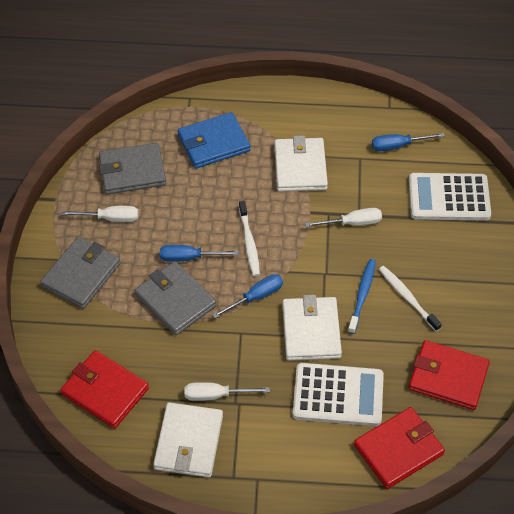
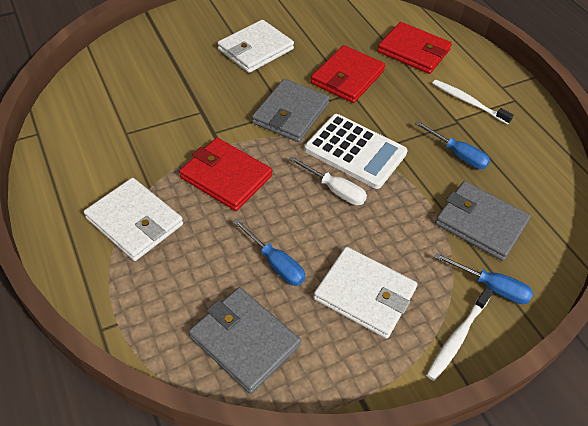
blue toothbrush: [348,259,376,334] = 1 -> none = 0
blue wallet: [178,112,251,168] = 1 -> none = 0
white calculator: [293,363,384,426] [409,173,491,221] = 2 -> [304,114,408,189] = 1
white screwdriver: [61,206,138,222] [185,382,270,401] [305,208,382,227] = 3 -> [289,156,367,205] = 1

